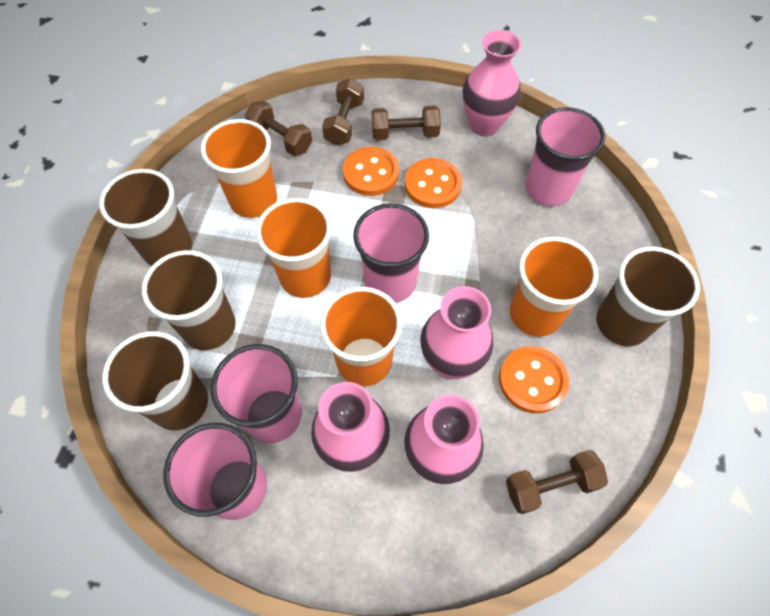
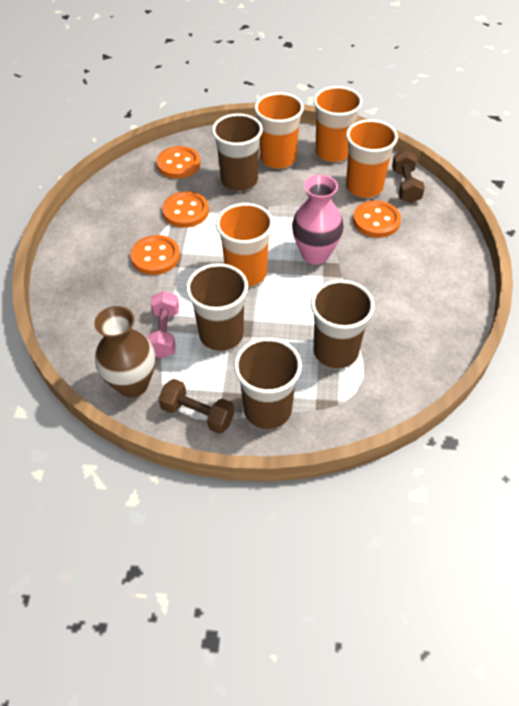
brown dumbbell: [245,100,312,156] [322,78,364,145] [371,106,441,140] [506,450,608,514] = 4 -> [158,379,234,434] [392,150,425,203] = 2
brown vase: none = 0 -> [94,306,155,398] = 1
orange button: [343,147,399,196] [405,158,462,208] [499,346,569,413] = 3 -> [130,235,180,275] [156,146,200,179] [162,191,209,228] [353,200,401,238] = 4
pink cup: [163,423,267,520] [211,344,302,443] [353,203,429,303] [525,107,605,206] = 4 -> none = 0
pink dumbbell: none = 0 -> [146,291,179,358] = 1
pink vase: [311,382,390,472] [404,395,484,484] [421,286,494,379] [463,30,521,137] = 4 -> [292,175,344,265] = 1

